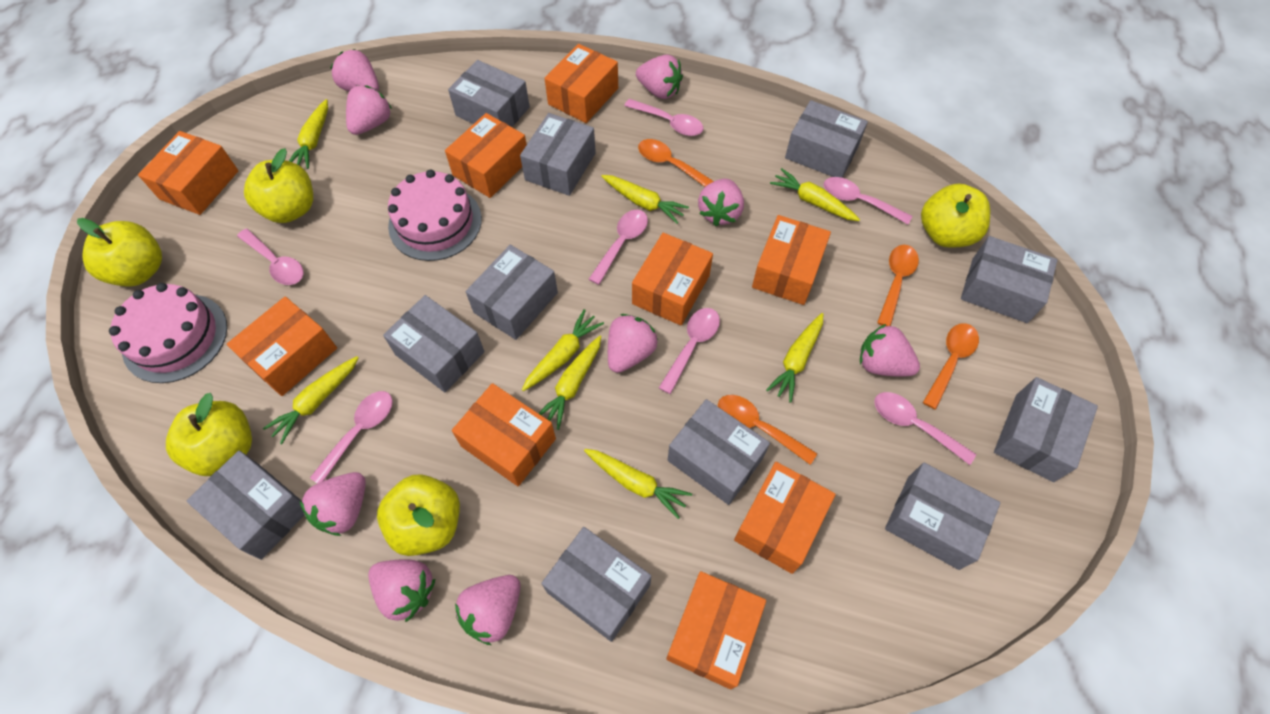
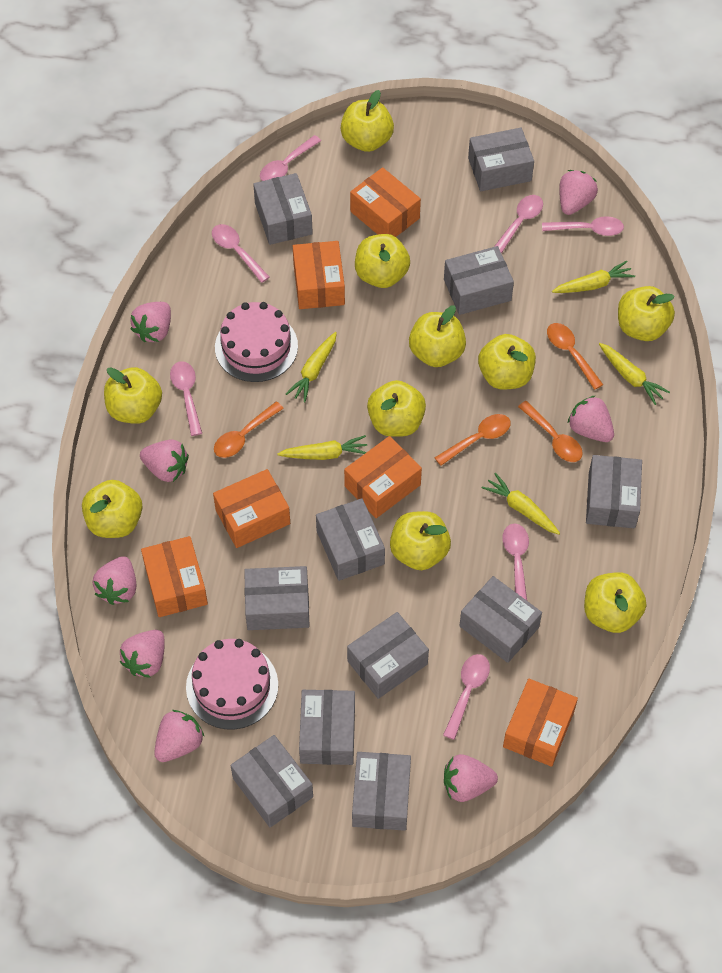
orange box: [138,131,238,215] [227,297,337,396] [445,113,527,198] [452,383,556,486] [544,44,618,123] [632,233,713,325] [666,571,766,689] [734,462,836,574] [752,215,831,305] = 9 -> [141,536,208,617] [213,469,290,548] [293,241,345,309] [344,436,422,518] [350,167,421,237] [503,679,578,767] = 6
pink strawberry: [300,472,366,536] [330,49,379,91] [346,85,392,135] [368,559,435,622] [455,575,520,645] [608,314,658,373] [636,54,683,99] [698,179,744,226] [860,324,920,376] = 9 -> [93,556,136,605] [120,630,165,678] [130,302,171,342] [140,439,189,482] [154,710,204,762] [444,754,498,802] [559,170,598,215] [568,395,614,442] = 8
yellow apple: [77,218,162,287] [166,393,252,476] [244,148,313,223] [377,474,460,556] [921,184,990,248] = 5 -> [82,480,143,538] [104,367,162,424] [341,90,394,152] [355,234,410,288] [367,380,426,437] [390,511,451,570] [409,305,466,367] [478,334,536,390] [584,572,646,633] [618,286,675,341] = 10
yellow carrot: [263,356,359,444] [289,99,328,169] [522,309,604,391] [538,336,601,430] [584,449,692,519] [601,175,689,224] [766,313,823,403] [770,168,860,221] = 8 -> [277,435,367,460] [286,332,337,403] [481,473,560,535] [552,261,635,293] [599,343,670,405] = 5

